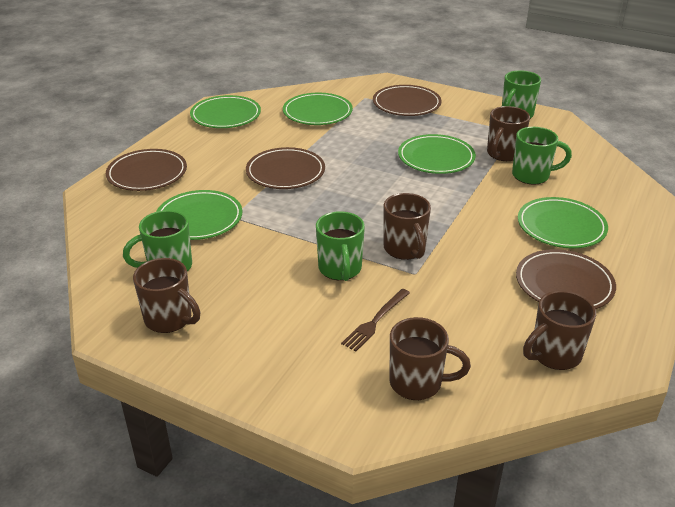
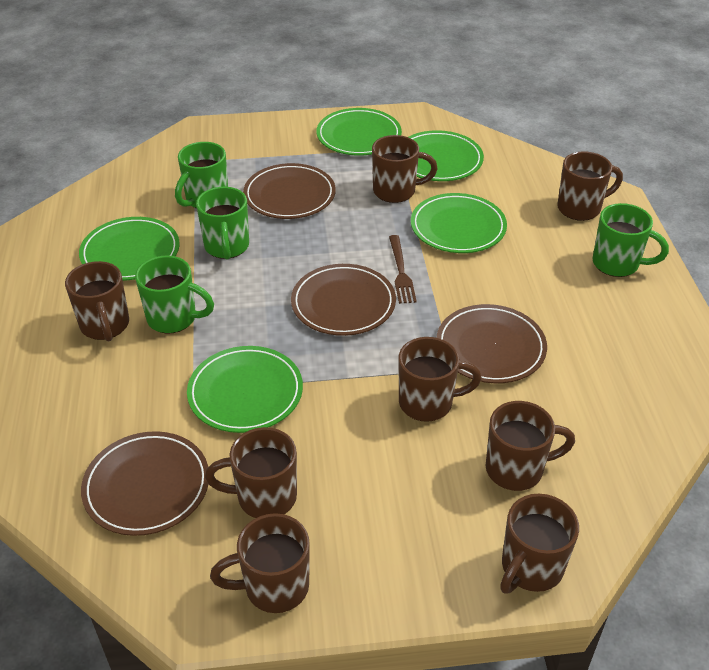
brown mug: [133,258,201,333] [384,193,431,260] [390,317,471,400] [487,106,530,161] [523,291,596,370] = 5 -> [65,261,129,342] [205,427,297,518] [210,513,310,613] [372,135,438,203] [399,337,482,422] [486,401,575,491] [500,494,579,594] [557,152,623,221] = 8

